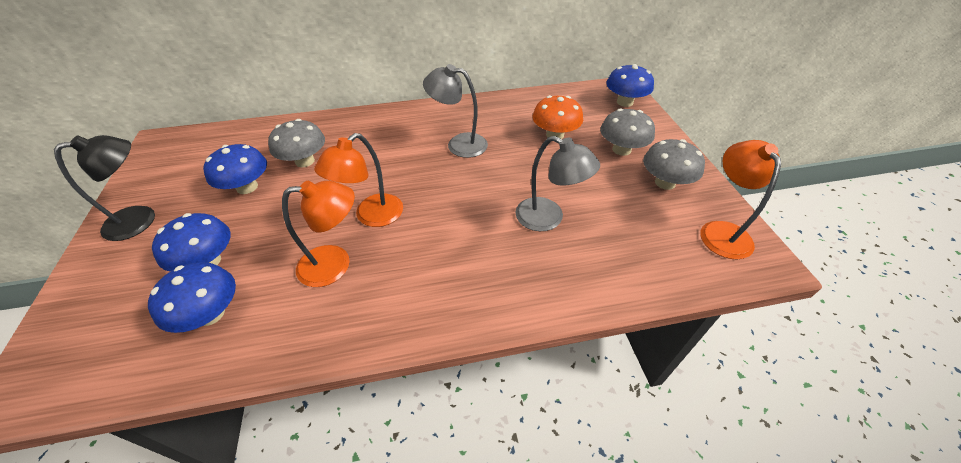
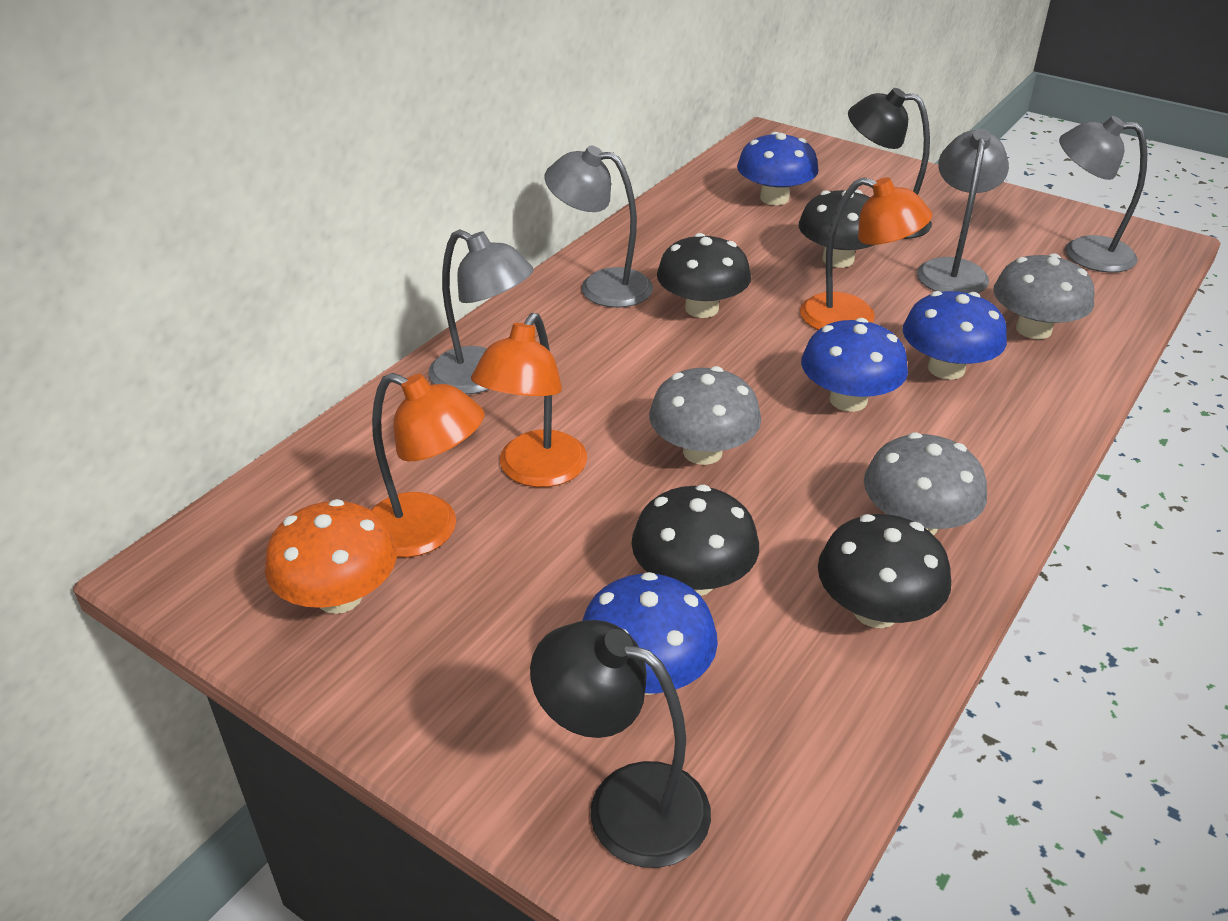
black lamp: [54,135,155,241] = 1 -> [530,620,711,868] [848,88,932,239] = 2
black mushroom: none = 0 -> [631,485,759,596] [657,233,751,318] [799,190,874,268] [818,514,951,628] = 4
grey lamp: [423,64,488,158] [515,136,600,231] = 2 -> [428,230,534,394] [544,146,653,308] [917,128,1009,293] [1059,116,1147,273] = 4

